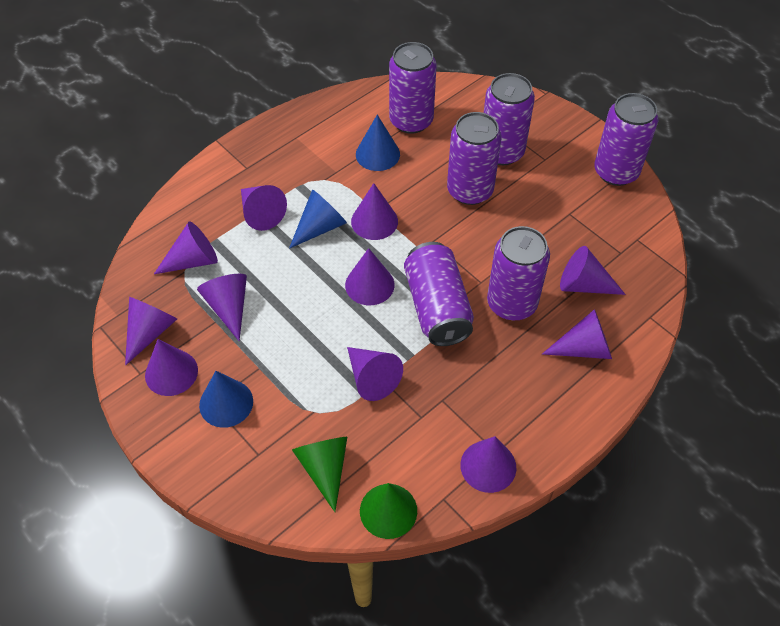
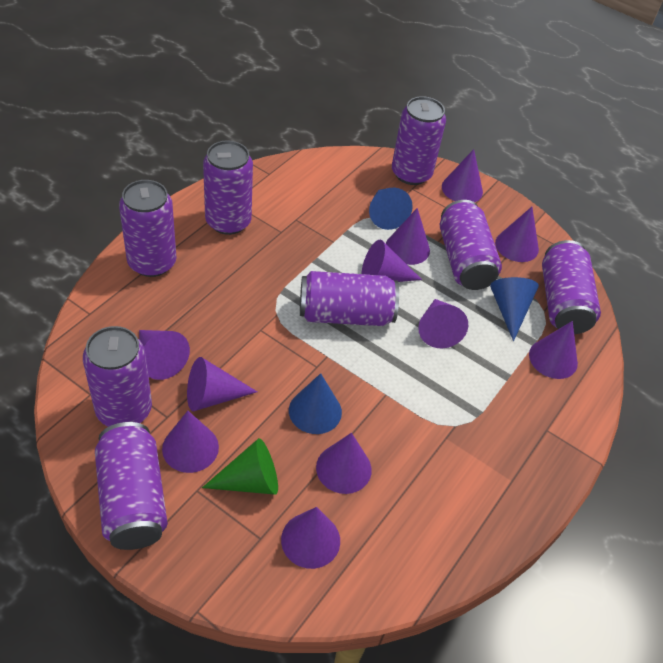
green cone: [292,437,347,512] [360,483,417,539] = 2 -> [202,438,278,495] = 1
purple can: [389,42,437,134] [404,242,474,346] [447,112,502,205] [484,73,535,165] [487,226,550,320] [594,93,658,186] = 6 -> [83,326,152,427] [95,422,168,550] [119,180,176,277] [203,140,253,235] [300,271,399,326] [392,96,446,185] [440,200,502,290] [542,240,601,334] = 8

